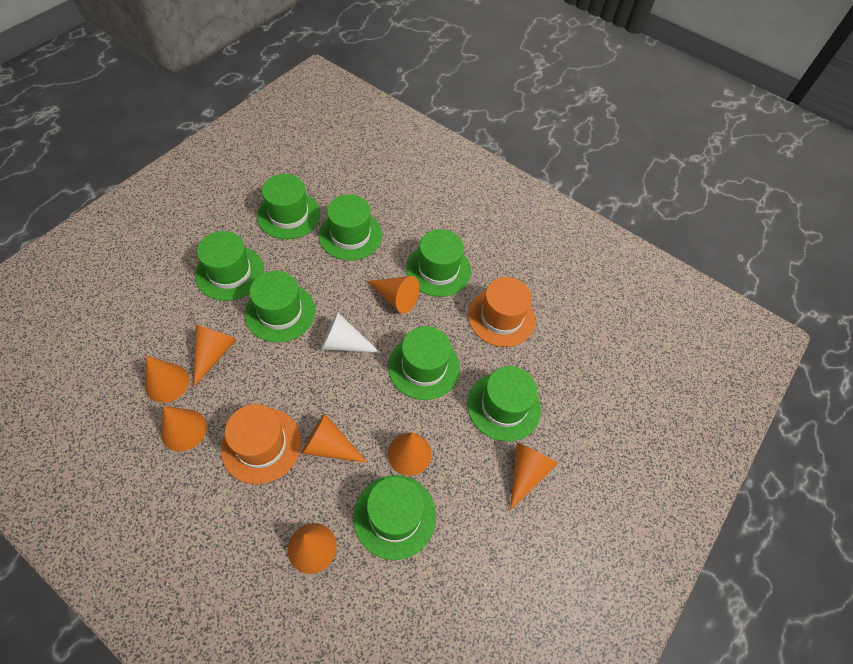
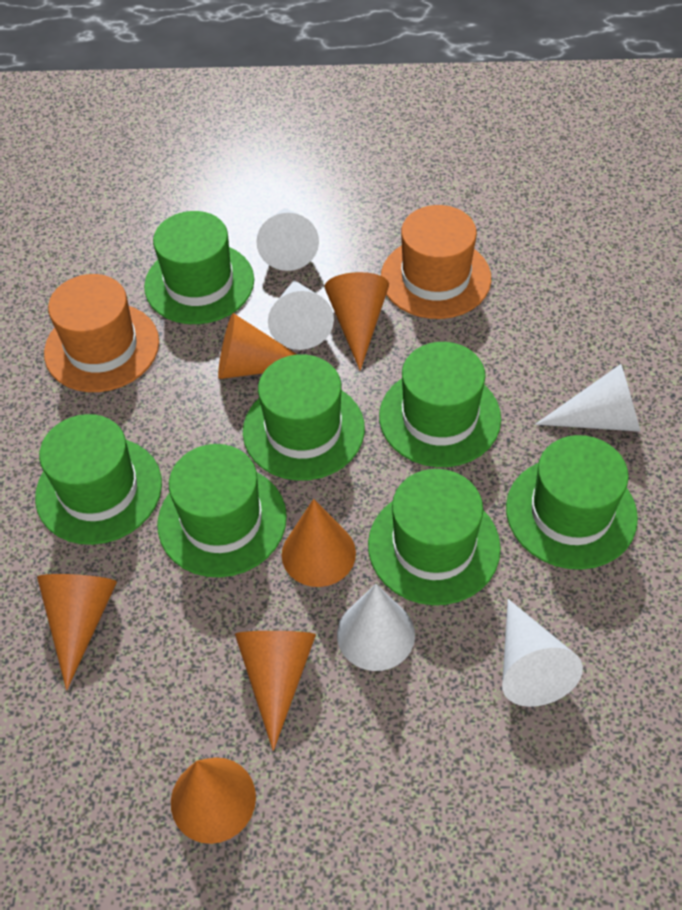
green hat: [195,231,264,301] [245,271,315,342] [257,174,320,239] [319,194,382,261] [353,475,436,560] [388,326,460,400] [406,229,471,297] [467,366,541,442] = 8 -> [35,414,162,545] [144,211,254,324] [157,444,287,577] [243,354,365,481] [368,469,501,605] [379,342,501,467] [506,435,638,570] = 7
orange cone: [145,356,189,403] [161,406,207,452] [194,325,236,386] [288,523,336,574] [302,413,367,463] [367,276,420,314] [388,432,432,476] [510,443,558,510] = 8 -> [37,574,117,690] [171,757,256,844] [218,313,298,379] [235,631,316,751] [282,499,356,587] [325,272,389,371] = 6
white cone: [321,312,381,353] = 1 -> [256,208,319,271] [268,280,334,350] [337,584,415,671] [502,599,583,707] [535,364,641,432] = 5

